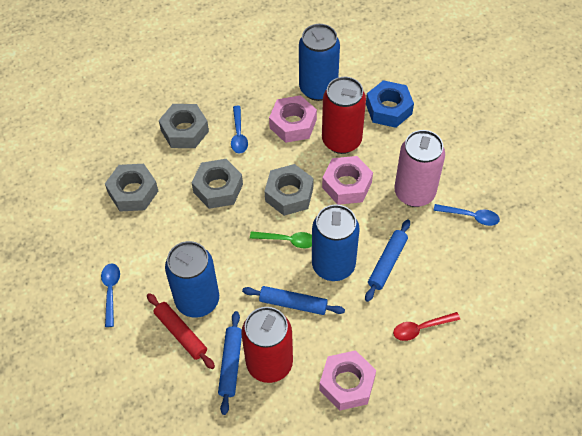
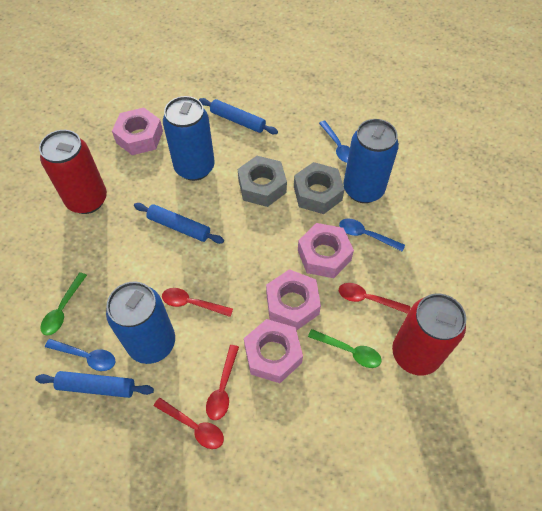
blue nut: [366,80,414,128] = 1 -> none = 0
green spoon: [250,231,312,248] = 1 -> [40,272,87,336] [308,329,382,368] = 2
grey nut: [105,164,158,212] [159,104,209,148] [191,159,243,209] [264,164,314,216] = 4 -> [238,156,287,207] [294,162,345,214] = 2
pink can: [394,130,445,207] = 1 -> none = 0
pink nut: [269,95,317,143] [319,350,376,411] [322,156,373,205] = 3 -> [112,108,163,155] [244,319,303,383] [266,269,321,331] [298,223,354,278] = 4
red rolling pin: [147,293,215,369] = 1 -> none = 0
red spoon: [393,312,460,341] = 1 -> [154,398,224,449] [162,288,233,317] [206,345,239,420] [339,283,410,314] = 4

